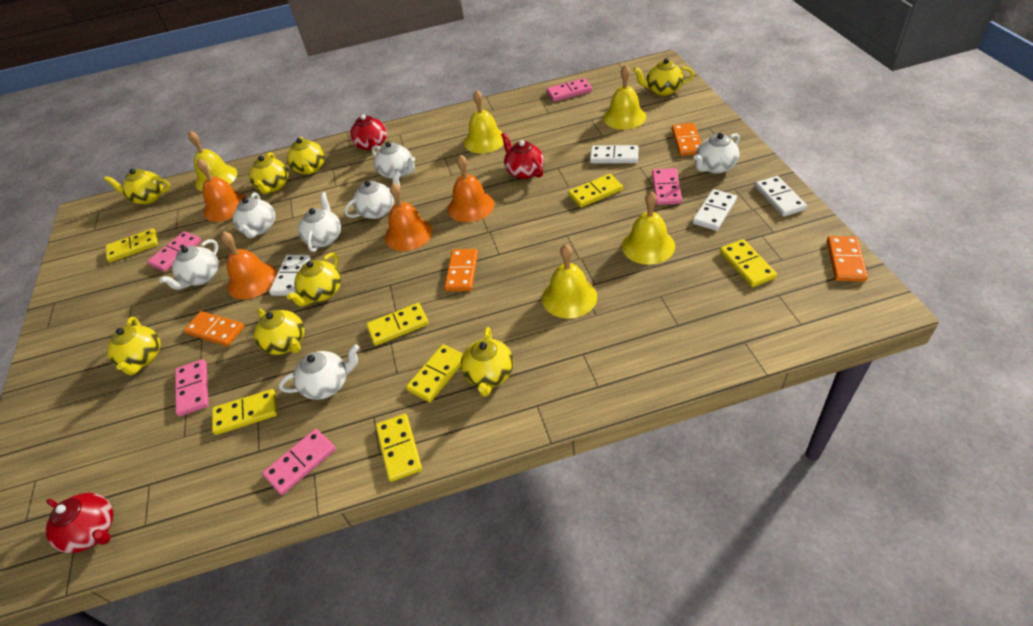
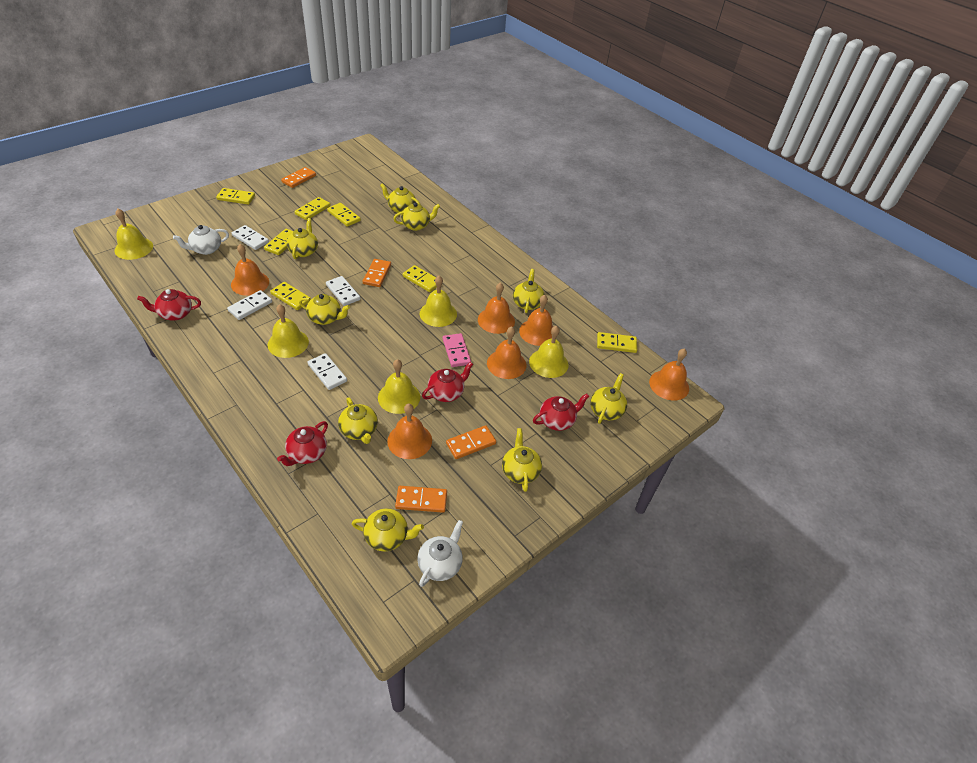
orange bell: [197,158,247,222] [221,231,277,300] [385,183,433,251] [448,154,494,222] = 4 -> [231,244,269,296] [387,404,432,459] [478,282,515,334] [487,326,526,379] [519,295,554,346] [649,348,689,401] = 6
pink domino: [147,231,201,272] [175,359,209,416] [262,429,336,495] [547,78,592,102] [652,168,682,205] = 5 -> [443,333,471,367] = 1
red teapot: [46,493,113,553] [350,114,387,150] [501,132,544,179] = 3 -> [137,289,201,321] [277,421,328,466] [422,362,473,402] [533,393,589,431] = 4
white teapot: [159,239,219,290] [233,192,275,238] [279,344,359,400] [298,192,341,252] [344,171,401,219] [372,142,415,179] [693,133,740,174] = 7 -> [173,225,229,255] [417,520,463,587] = 2
yellow teapot: [104,169,171,204] [107,317,161,375] [249,152,289,194] [254,308,304,355] [287,137,325,175] [287,253,341,306] [461,327,514,397] [633,58,694,96] = 8 -> [286,218,318,259] [299,294,350,325] [338,397,378,444] [352,508,424,551] [380,183,421,213] [393,203,440,231] [502,428,542,492] [513,269,545,313] [590,373,627,424] = 9

